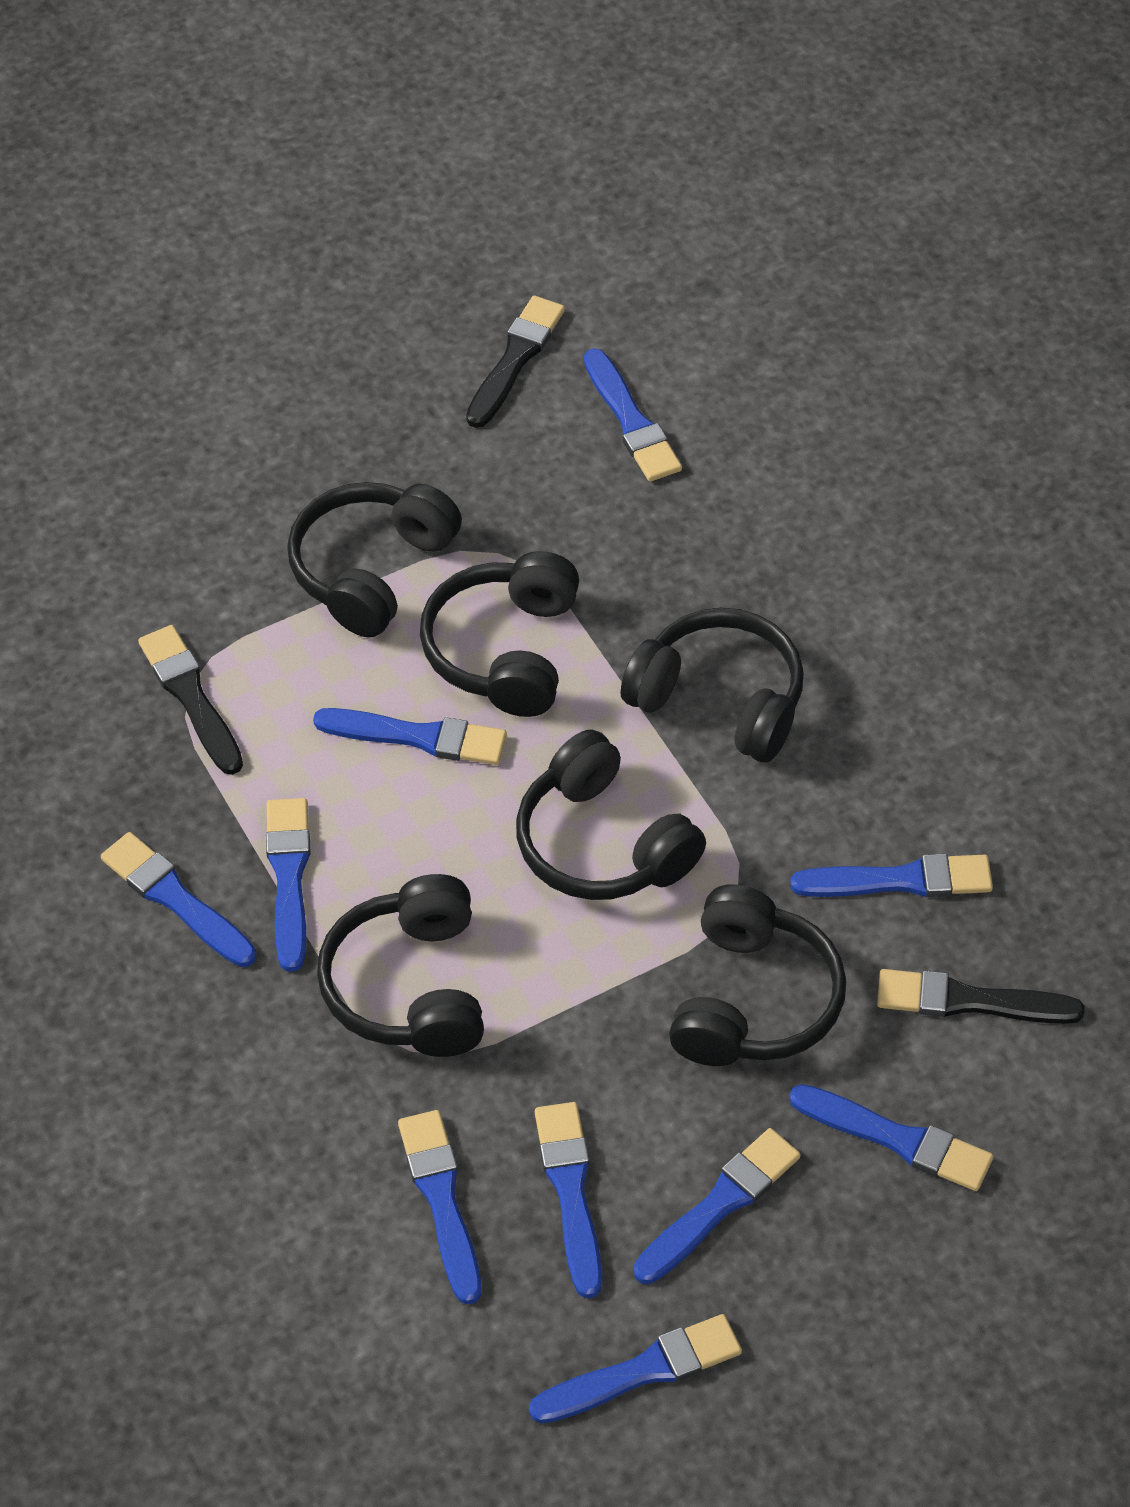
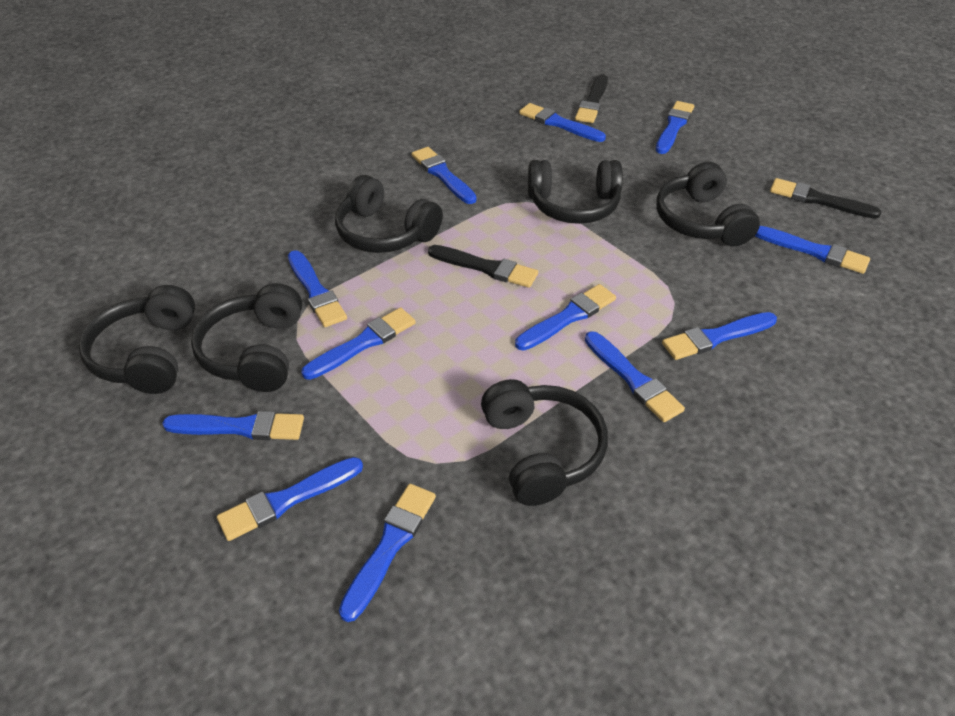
blue brush: [101,832,257,967] [266,798,311,972] [313,708,507,765] [398,1110,481,1305] [529,1314,742,1424] [535,1102,602,1298] [584,348,682,482] [633,1128,801,1284] [789,1084,993,1191] [790,854,993,897] = 10 -> [162,411,304,440] [217,457,363,541] [288,250,347,327] [301,307,416,380] [339,484,436,622] [412,147,477,204] [515,284,616,351] [519,103,606,142] [585,331,685,422] [656,101,694,154] [662,312,777,360] [755,226,870,274] = 12

